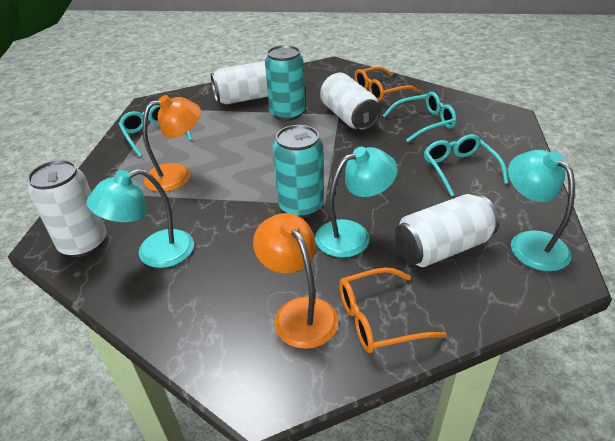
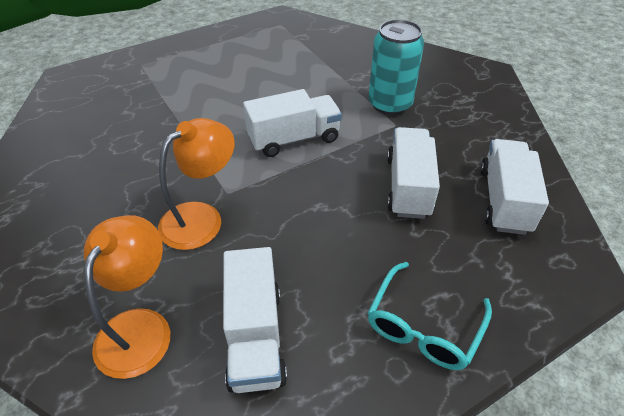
orange glasses: [339,267,447,353] [354,66,420,101] = 2 -> none = 0
turquoise can: [265,45,305,121] [273,125,324,218] = 2 -> [368,19,424,115] = 1
turquoise glasses: [119,105,192,158] [383,92,457,142] [424,134,508,196] = 3 -> [368,262,492,370] = 1
turquoise lamp: [87,169,194,268] [315,147,398,258] [508,150,575,271] = 3 -> none = 0
white can: [27,160,107,257] [211,61,268,104] [320,73,381,130] [395,194,499,267] = 4 -> none = 0
white truck: none = 0 -> [223,247,287,393] [243,89,342,157] [387,127,440,219] [480,139,549,235] = 4

